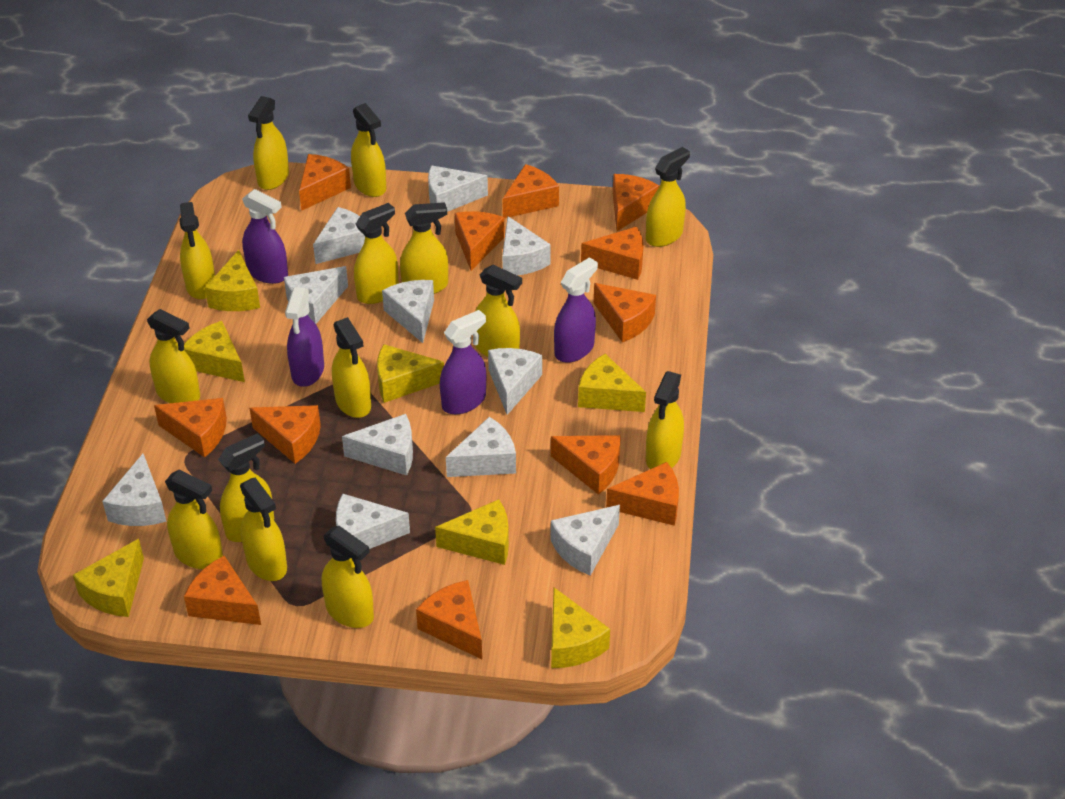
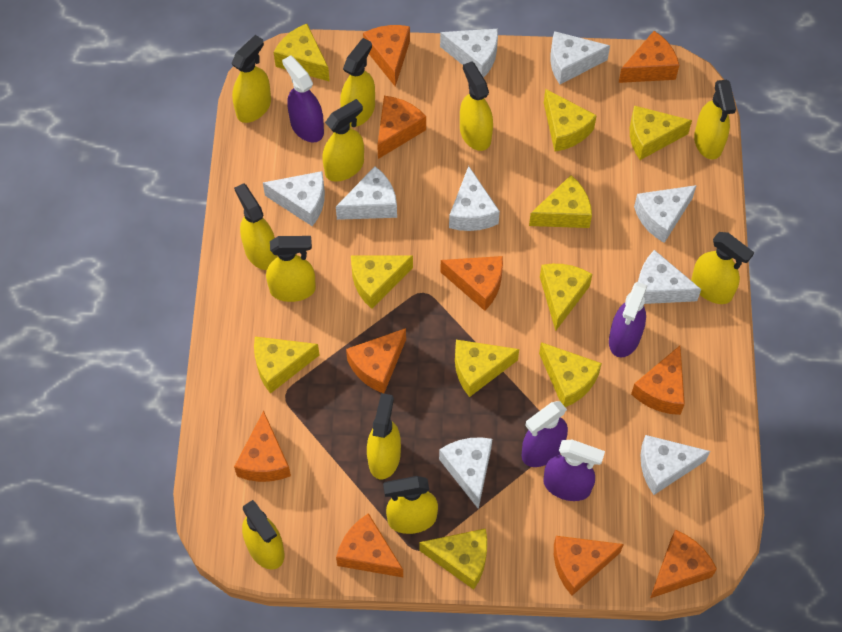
orange cheese: [154,398,227,457] [184,556,261,625] [249,405,321,464] [299,154,351,211] [416,580,482,659] [455,211,505,271] [502,164,559,218] [551,435,621,495] [581,227,643,280] [594,283,656,342] [606,462,679,526] [613,174,659,231] = 12 -> [234,411,291,482] [336,513,403,577] [346,328,406,393] [363,25,410,87] [377,96,426,159] [440,256,503,311] [554,536,624,596] [619,31,679,83] [631,346,685,415] [650,530,717,598] = 10
white cheese: [102,454,167,526] [284,266,348,324] [313,207,365,264] [336,494,410,549] [342,414,413,476] [382,280,434,343] [428,165,488,212] [446,417,516,477] [488,348,542,415] [502,216,551,275] [550,505,620,576] = 11 -> [263,171,325,226] [336,166,397,220] [439,437,492,509] [440,29,498,78] [449,166,500,231] [550,31,610,84] [634,185,697,243] [638,250,701,304] [641,435,710,495] = 9
yellow cheese: [73,539,144,617] [184,321,245,382] [205,250,260,311] [377,344,444,403] [435,499,509,565] [551,587,610,668] [578,354,646,412] = 7 -> [254,337,319,394] [274,24,330,82] [351,255,413,309] [419,528,487,590] [455,340,519,397] [529,175,592,228] [539,342,602,407] [540,264,592,331] [544,89,597,152] [630,106,692,160] = 10
yellow spray bottle: [147,309,200,403] [165,470,223,569] [179,202,215,299] [218,433,274,542] [240,478,287,581] [248,96,289,190] [322,526,374,628] [332,317,371,418] [351,103,386,197] [354,203,399,304] [400,202,448,294] [475,265,522,357] [646,147,690,247] [646,371,684,469] = 14 -> [231,35,271,123] [234,183,278,270] [242,500,284,570] [266,236,316,302] [322,99,364,182] [340,38,375,127] [367,393,401,479] [383,476,438,534] [460,61,493,151] [691,232,754,304] [694,80,736,159] = 11

